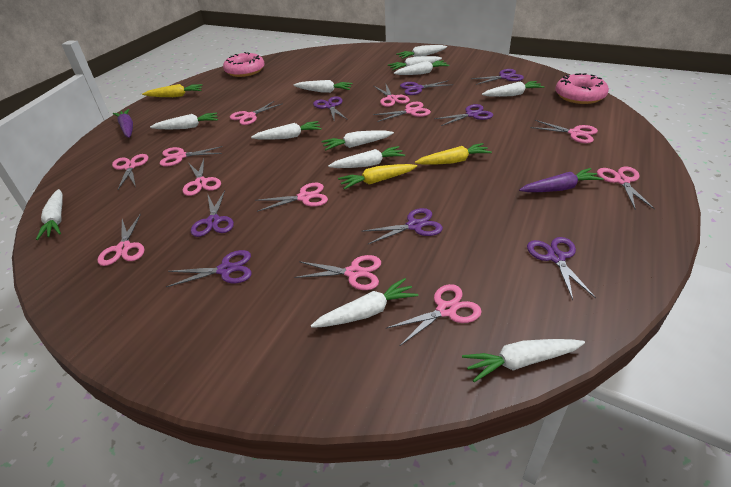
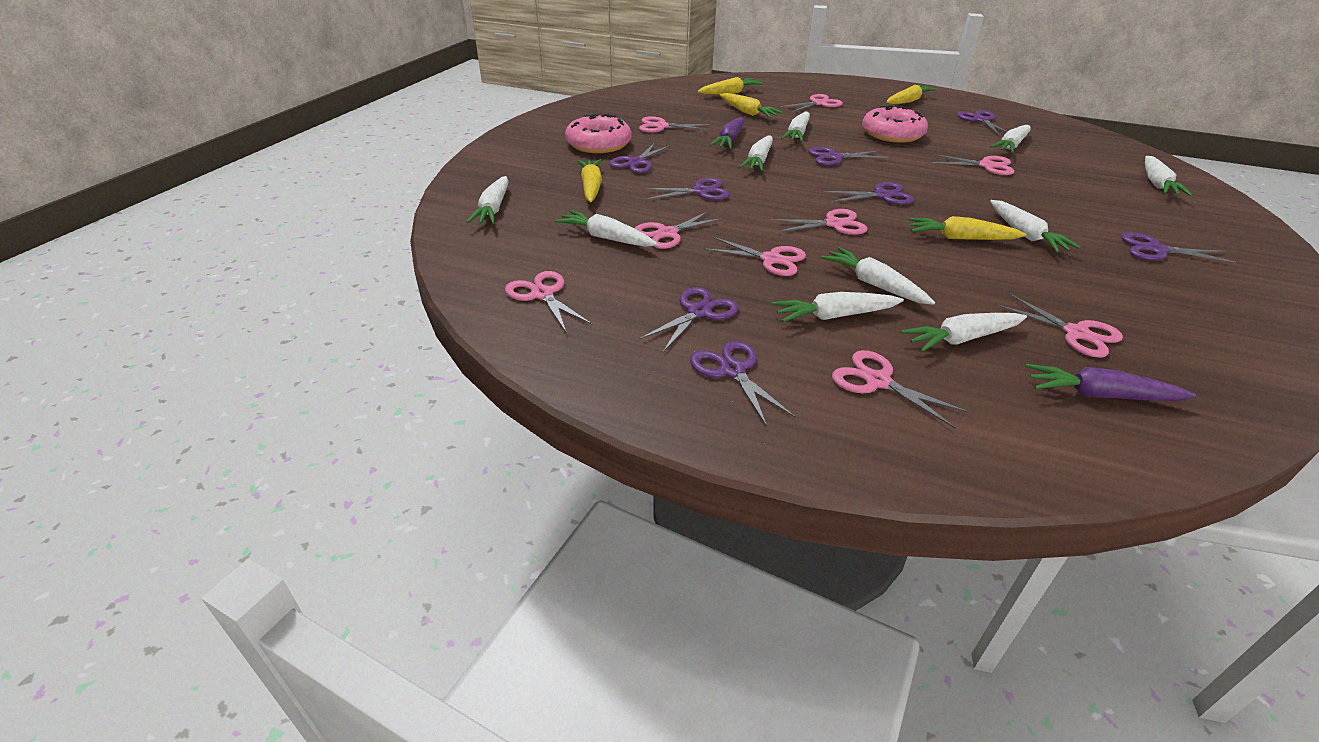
pink scissors: [97,214,144,266] [112,154,148,189] [160,146,223,167] [183,159,221,196] [230,101,283,125] [255,183,328,212] [294,255,381,290] [373,102,431,122] [374,84,410,107] [387,284,482,346] [531,120,598,143] [597,167,655,209] = 12 -> [505,271,592,332] [634,211,724,249] [639,116,709,133] [704,237,806,276] [771,209,868,235] [781,94,843,112] [832,350,969,429] [932,154,1014,175] [995,293,1123,358] = 9
white carrot: [36,189,63,240] [150,113,218,129] [251,121,322,140] [293,80,353,93] [311,278,418,328] [322,131,394,150] [328,146,405,168] [388,56,442,70] [394,60,449,75] [396,45,447,59] [462,339,585,382] [482,81,544,97] = 12 -> [466,176,509,224] [554,210,658,247] [739,135,773,171] [772,292,904,322] [781,111,810,142] [821,247,935,305] [901,313,1027,352] [990,125,1031,153] [990,200,1081,253] [1145,156,1192,196] = 10
yellow carrot: [142,84,203,97] [338,164,417,190] [415,143,492,165] = 3 -> [577,159,602,202] [697,77,764,95] [720,93,783,118] [886,85,937,104] [908,216,1027,240] = 5

